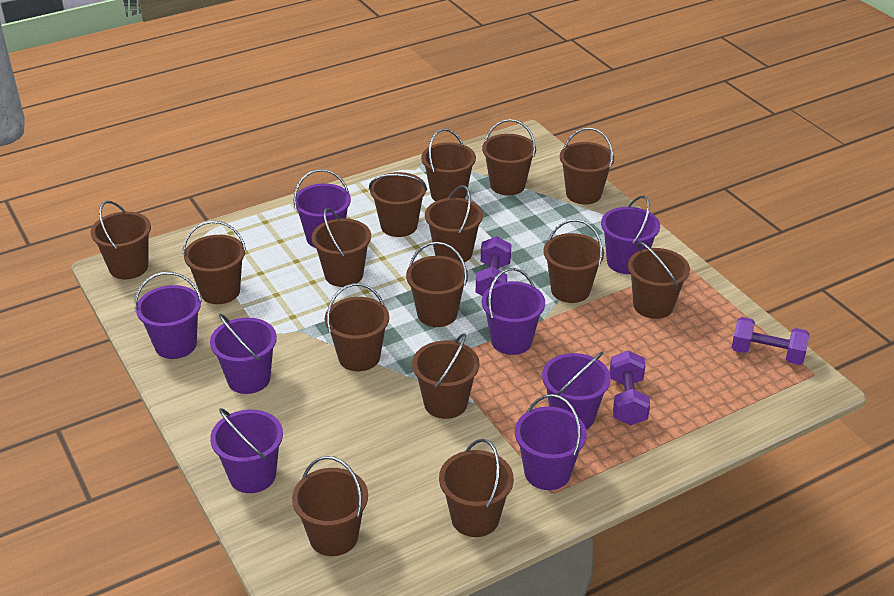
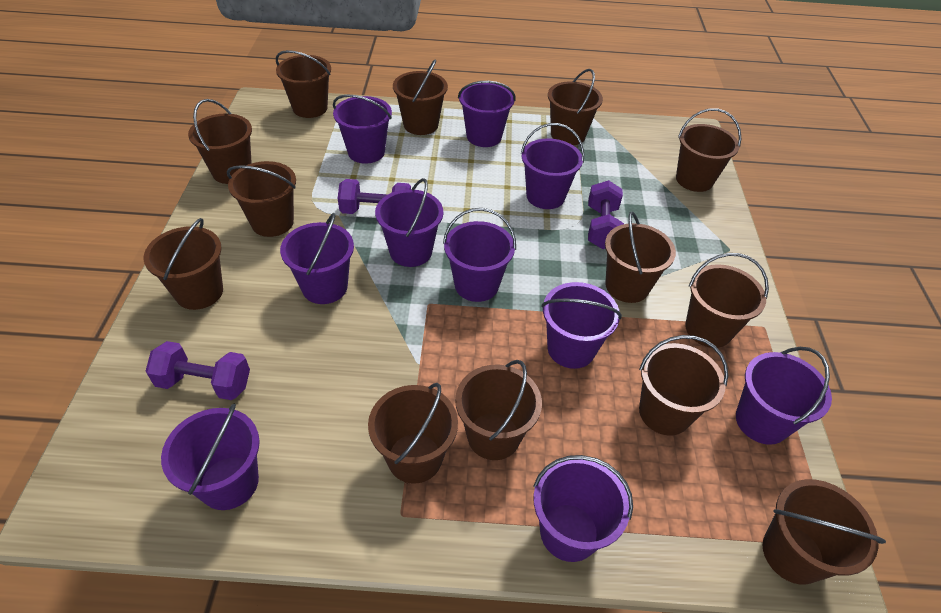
brown bucket: [91,201,151,280] [183,221,246,304] [292,456,368,556] [312,208,371,287] [325,283,389,371] [369,172,427,237] [406,242,468,327] [412,333,479,419] [421,129,476,201] [425,185,483,262] [439,439,514,537] [482,119,536,195] [543,219,604,303] [560,128,614,204] [628,241,690,319] = 15 -> [144,218,223,310] [188,99,252,184] [227,161,296,237] [276,50,331,118] [368,383,458,484] [393,59,448,135] [455,360,542,460] [548,69,603,145] [605,211,676,303] [639,335,728,436] [676,108,741,192] [685,253,769,348] [763,479,886,585] = 13
purple bucket: [135,272,202,359] [210,313,277,394] [210,408,283,493] [293,169,351,248] [482,268,545,355] [515,394,587,490] [542,352,611,430] [601,196,660,274] = 8 -> [161,403,260,510] [280,213,354,304] [333,94,392,164] [375,178,443,267] [443,208,516,302] [458,81,516,147] [521,123,584,209] [533,455,633,562] [541,282,622,369] [736,347,832,445] = 10

